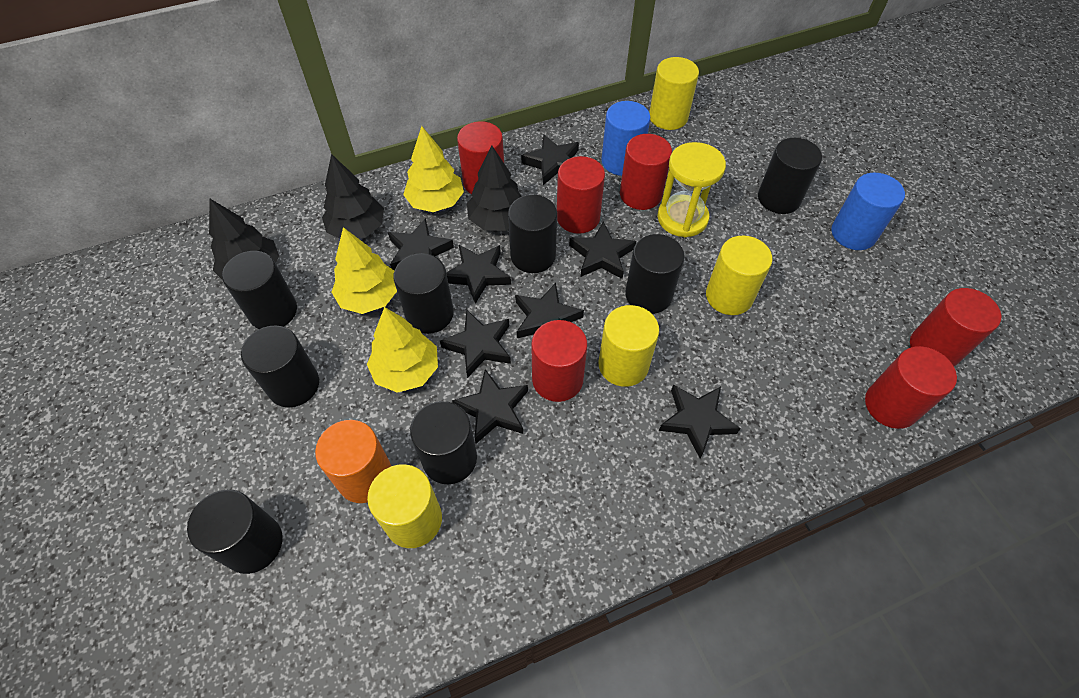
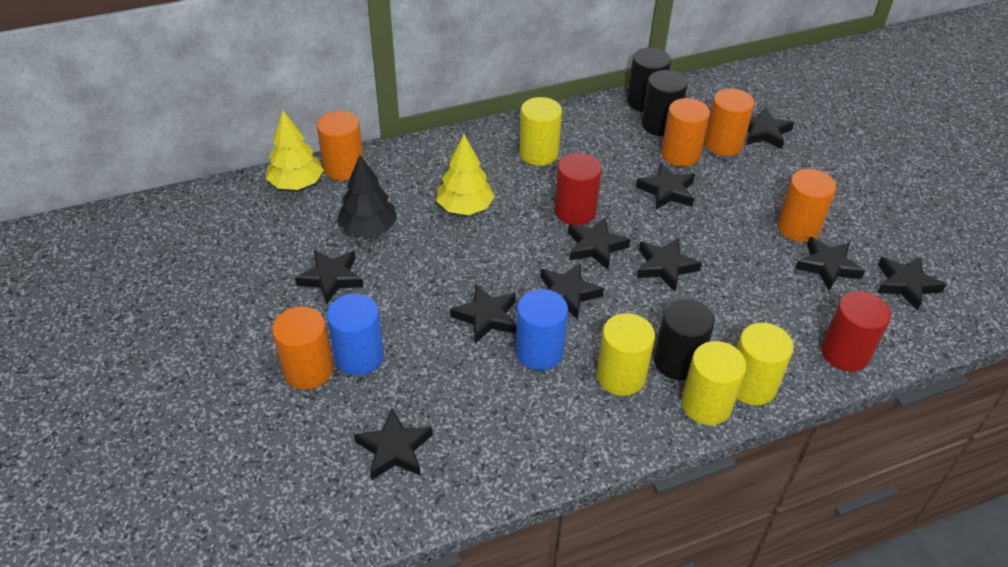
black cylinder: [187,490,282,574] [222,251,297,329] [241,326,319,408] [393,253,454,334] [410,401,477,484] [508,195,557,273] [625,234,684,314] [758,138,822,214] = 8 -> [627,48,671,112] [642,70,688,136] [654,299,715,380] = 3
black star: [388,218,454,271] [440,309,511,378] [446,245,511,304] [452,369,528,444] [515,283,584,338] [521,135,579,185] [569,222,636,279] [659,384,741,458] = 8 -> [295,250,363,304] [354,408,433,480] [450,284,516,343] [540,263,604,320] [568,217,631,270] [636,163,695,210] [637,238,702,291] [746,107,794,149] [795,237,865,291] [877,257,947,311] = 10
black tree: [209,199,279,279] [322,154,384,239] [467,146,522,231] = 3 -> [337,155,397,237] = 1
orange cylinder: [315,420,391,503] = 1 -> [272,307,333,390] [317,111,364,181] [661,98,710,167] [704,88,754,156] [777,169,836,242] = 5
red cylinder: [457,121,504,194] [531,320,587,402] [557,156,605,234] [620,134,672,210] [865,346,957,429] [910,288,1001,366] = 6 -> [555,153,602,225] [821,291,891,372] = 2
yellow hourglass: [657,142,726,237] = 1 -> none = 0
yellow tree: [331,227,397,314] [367,307,438,393] [403,126,464,212] = 3 -> [266,110,324,190] [436,135,494,215] = 2

